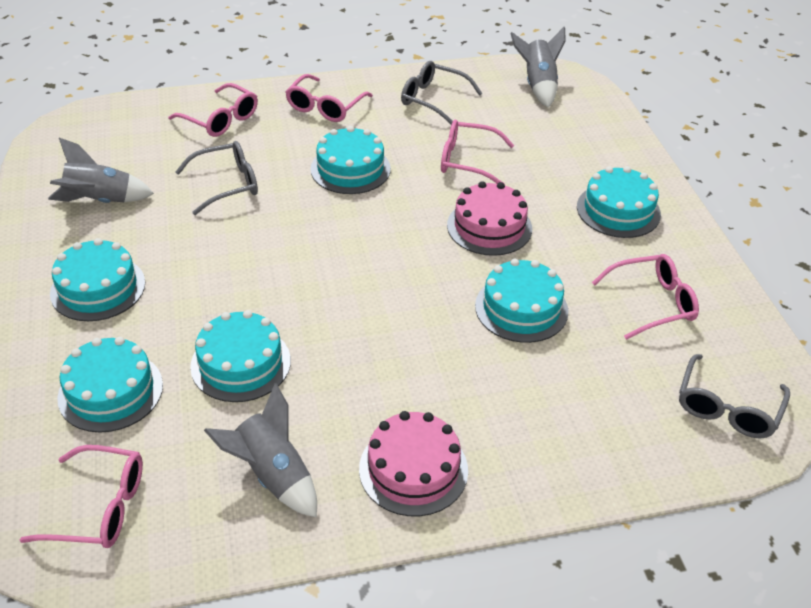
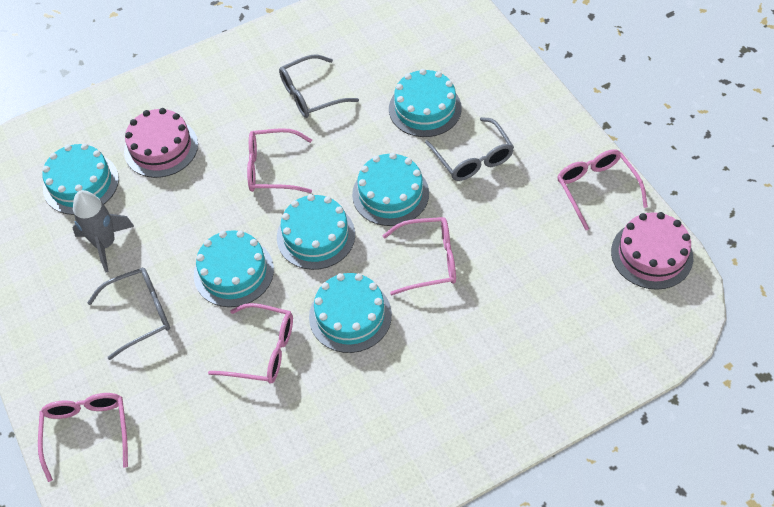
grey rocket: [48,138,154,203] [204,383,317,517] [510,27,566,108] = 3 -> [72,190,134,272] = 1

